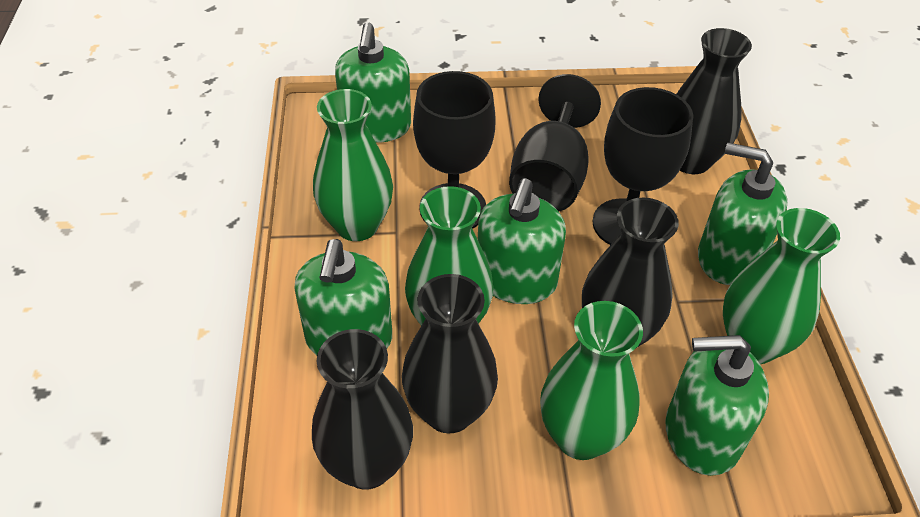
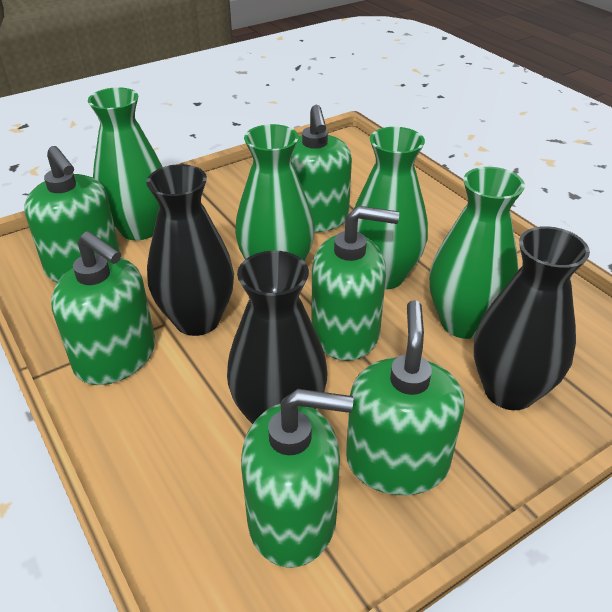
black goblet: [413,71,496,229] [509,74,601,212] [593,87,693,245] = 3 -> none = 0
black vase: [312,329,413,490] [402,274,498,434] [582,198,679,347] [677,28,752,174] = 4 -> [146,164,234,336] [227,251,327,424] [474,226,590,410] = 3
green soap dispenser: [294,239,392,355] [335,22,411,143] [478,178,566,304] [665,335,769,476] [698,143,788,285] = 5 -> [24,146,120,282] [51,231,155,385] [241,389,353,568] [291,105,352,233] [311,206,399,361] [346,300,465,495] = 6

